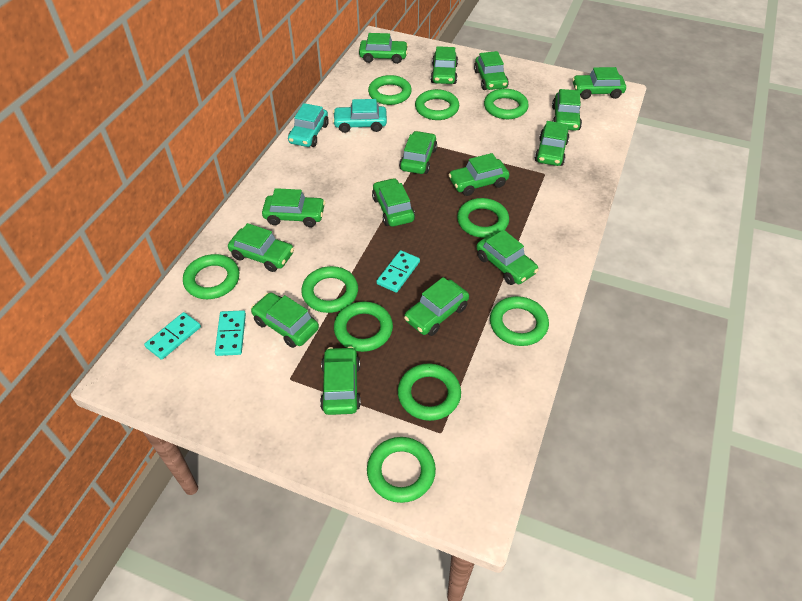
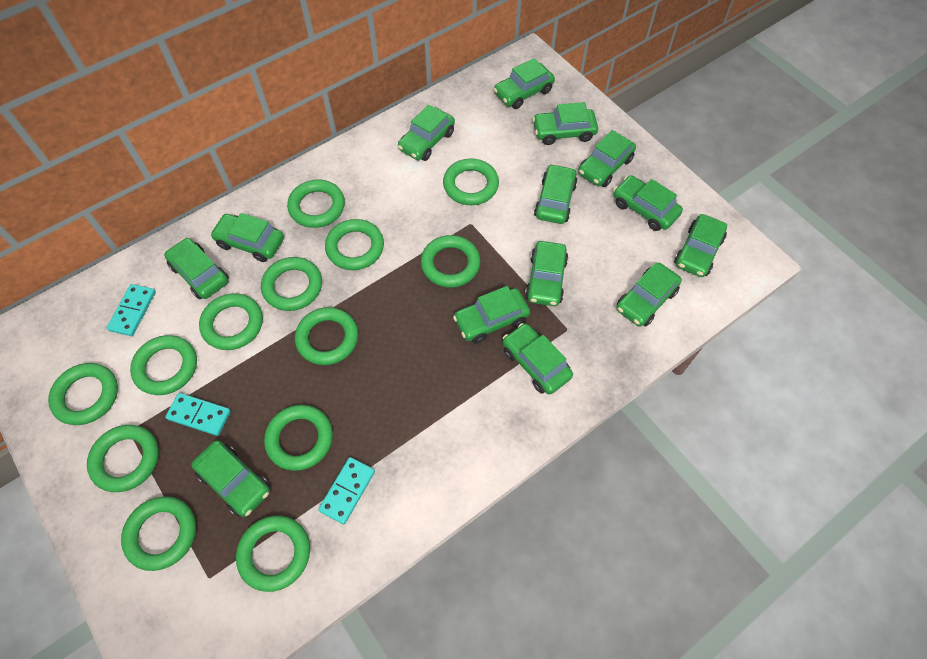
green car: [228,223,294,272] [251,292,319,348] [262,188,325,227] [320,346,361,415] [359,33,408,64] [372,178,415,227] [399,131,437,174] [404,277,469,336] [431,46,458,84] [448,153,509,196] [474,51,509,90] [476,230,539,285] [535,121,569,166] [552,89,582,131] [572,67,626,99] = 15 -> [164,238,229,299] [191,440,270,517] [210,213,284,262] [398,105,455,161] [453,286,530,344] [493,58,555,109] [502,323,573,395] [525,241,568,306] [532,102,598,145] [534,164,578,224] [578,130,636,187] [614,175,683,231] [617,262,682,326] [674,214,727,277] = 14
green ring: [183,254,239,299] [301,266,358,313] [334,301,393,352] [367,437,436,503] [368,75,412,105] [398,363,461,421] [415,89,459,120] [457,198,509,238] [484,89,529,119] [490,296,549,346] = 10 -> [48,363,118,425] [87,425,159,492] [121,497,196,571] [130,335,197,395] [199,293,263,350] [236,516,310,592] [261,257,322,311] [264,405,333,471] [287,180,345,228] [295,307,358,365] [325,219,384,270] [421,235,480,288] [443,158,499,205] = 13
turquoise car: [288,103,329,147] [333,99,387,133] = 2 -> none = 0

